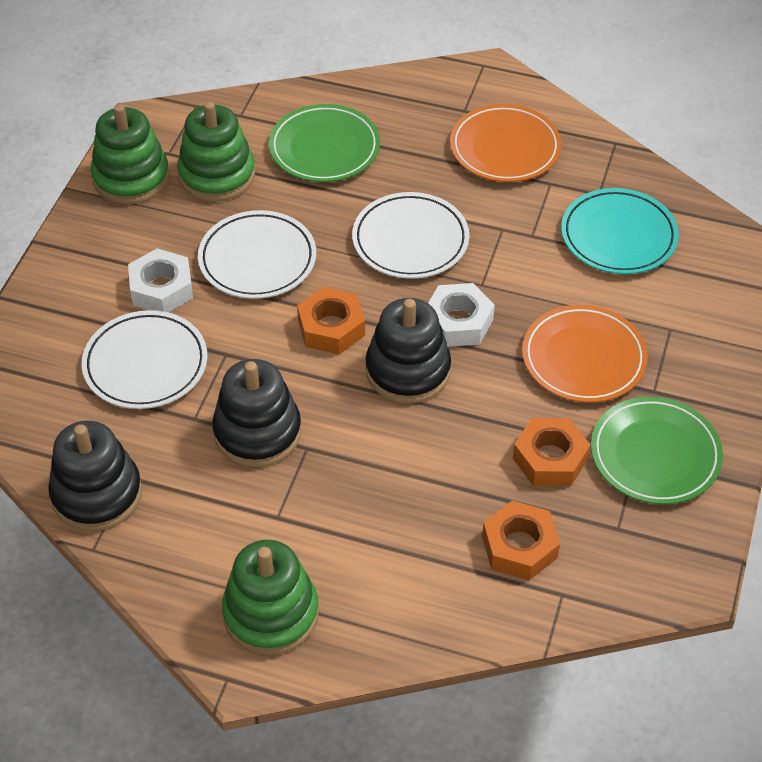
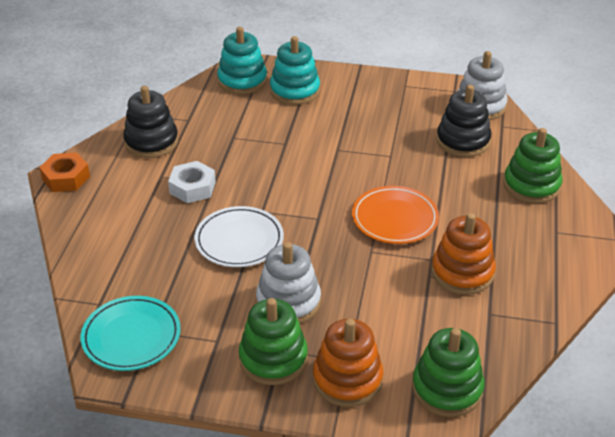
black stacking toy: [48,421,142,531] [212,359,301,467] [365,298,451,404] = 3 -> [123,86,178,158] [437,85,491,157] = 2
green plate: [269,104,380,182] [591,397,723,504] = 2 -> none = 0
orange nut: [297,287,365,354] [482,501,560,580] [513,418,590,486] = 3 -> [39,152,90,192] = 1
orange plate: [450,104,561,182] [522,305,648,403] = 2 -> [352,186,439,244] = 1
orange stacking toy: none = 0 -> [313,319,383,407] [432,213,496,295] = 2
turquoise stacking toy: none = 0 -> [217,27,267,94] [270,36,320,105] = 2
white nut: [128,248,193,313] [428,283,495,347] = 2 -> [168,161,216,203] = 1
white plate: [82,310,207,409] [198,210,316,299] [352,192,469,279] = 3 -> [194,206,284,267] = 1
white stacking toy: none = 0 -> [256,242,321,324] [457,51,507,120] = 2

